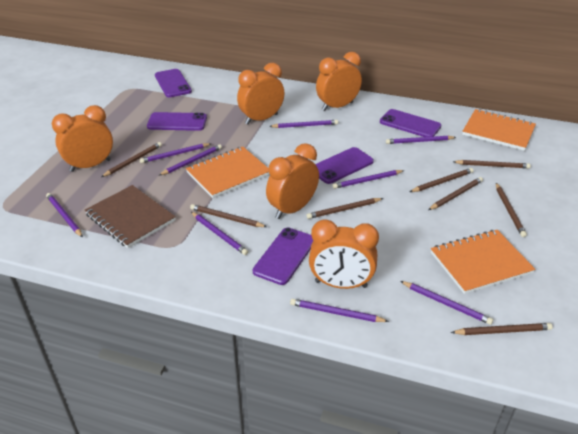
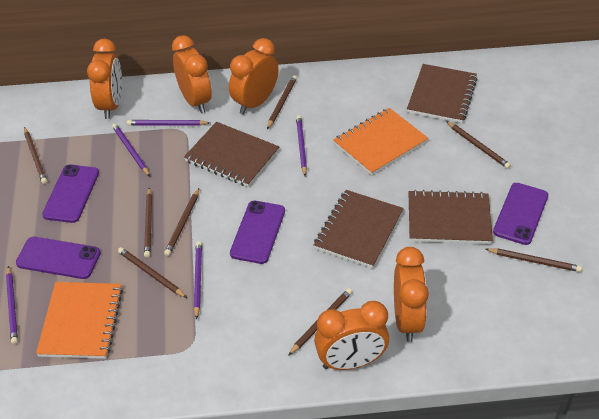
brown notebook: [85,185,176,248] = 1 -> [184,122,279,187] [314,190,404,268] [407,64,478,123] [409,190,493,244] = 4
orange notebook: [186,146,270,198] [431,230,535,294] [462,109,536,151] = 3 -> [36,282,123,359] [333,108,428,175] = 2
purple pencil: [46,193,83,237] [140,143,212,163] [159,144,222,175] [191,212,248,255] [269,120,338,128] [290,299,389,322] [333,170,404,189] [386,136,456,144] [400,281,493,325] = 9 -> [6,266,18,344] [112,124,150,176] [127,120,210,126] [194,241,202,320] [296,115,307,176] = 5
purple phone: [147,112,207,131] [155,69,192,97] [253,228,313,285] [315,147,374,184] [380,109,441,137] = 5 -> [16,237,101,279] [42,165,99,223] [230,201,285,264] [493,183,548,245] = 4

